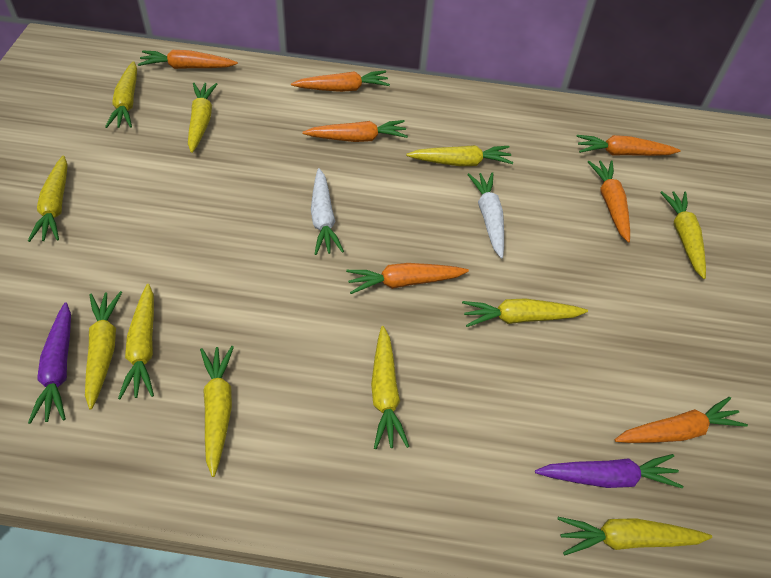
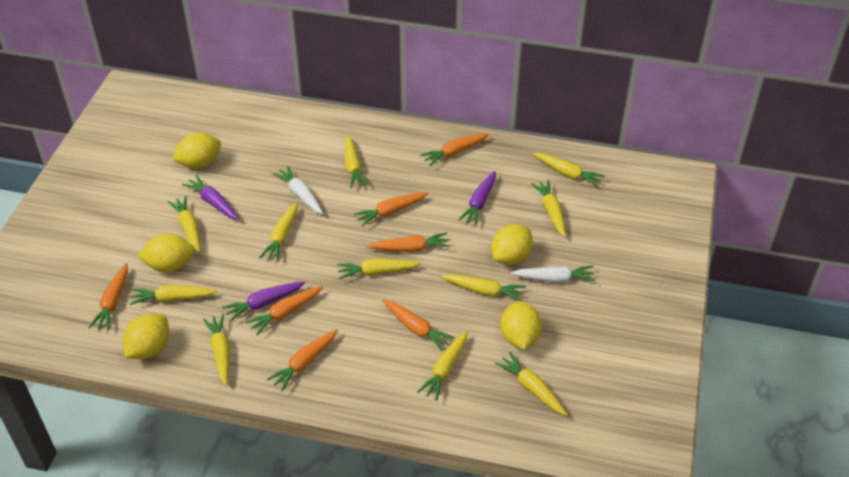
purple carrot: [28,302,71,424] [535,454,683,489] = 2 -> [182,175,239,220] [222,281,305,322] [458,171,496,226] = 3
yellow lemon: none = 0 -> [123,314,169,359] [137,233,195,272] [172,132,221,168] [491,224,533,265] [501,301,542,350] = 5

